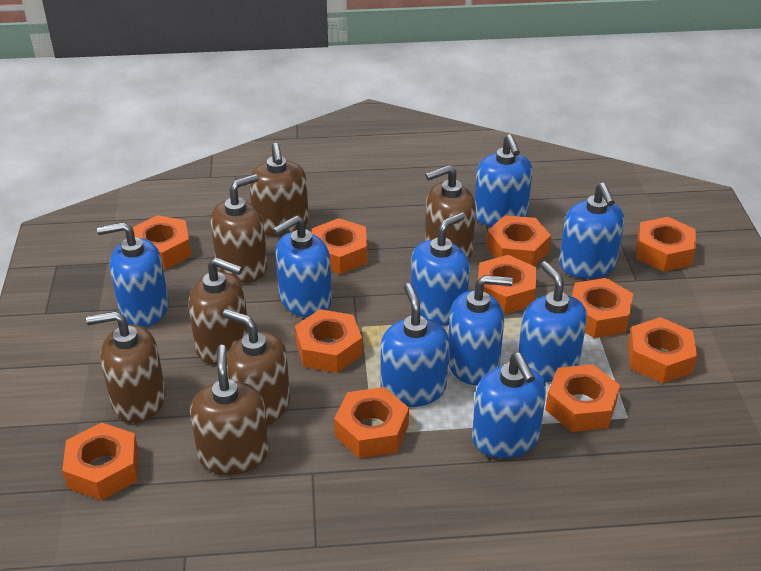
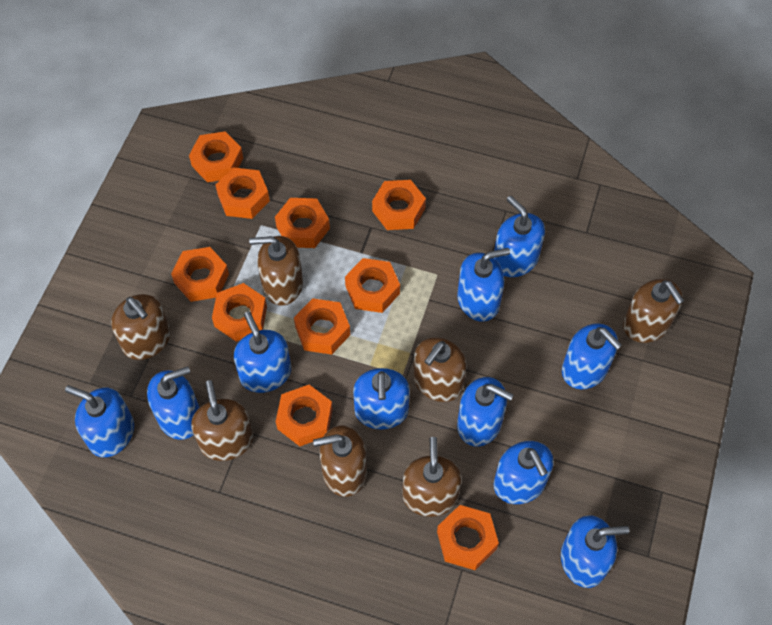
blue soap dispenser: [97,222,169,327] [273,215,332,317] [381,283,449,407] [411,212,470,326] [448,275,513,385] [472,353,546,458] [475,134,533,226] [518,261,587,382] [559,183,624,279] = 9 -> [65,385,134,457] [147,366,200,440] [234,311,291,393] [353,368,410,430] [457,248,510,322] [457,377,514,446] [494,196,545,277] [494,441,554,504] [561,515,629,588] [562,323,622,389] = 10
orange nut: [62,422,139,500] [132,215,191,270] [295,309,362,373] [312,218,367,274] [334,387,409,458] [478,255,536,314] [486,215,551,266] [545,364,620,432] [572,278,633,338] [628,317,697,383] [636,217,696,272] = 11 -> [171,247,229,302] [189,131,243,182] [212,283,267,342] [215,167,270,219] [275,198,330,248] [276,385,333,446] [294,298,350,355] [345,258,400,313] [372,180,426,230] [437,505,499,570] = 10

